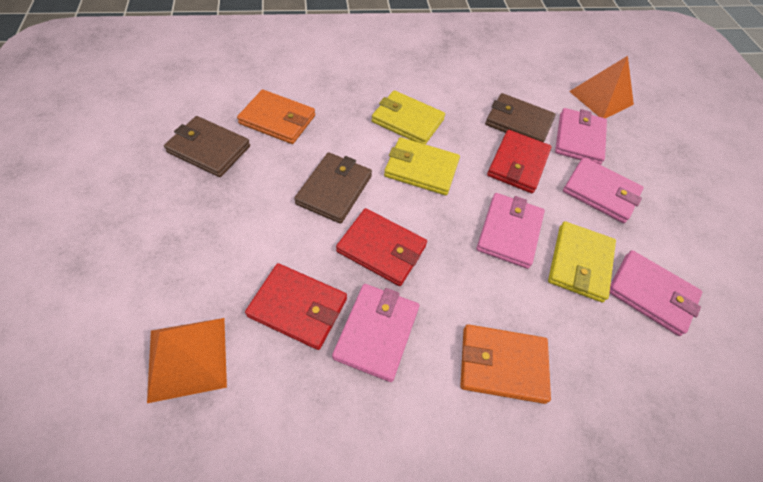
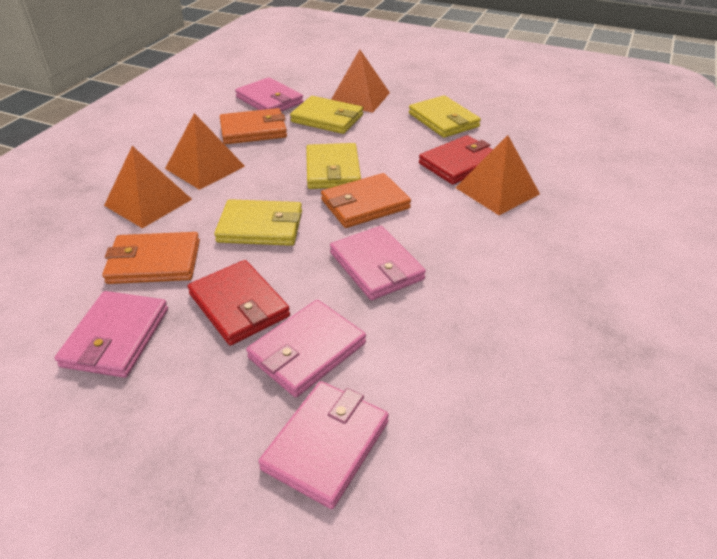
brown wallet: [164,116,250,177] [294,152,372,224] [485,93,556,142] = 3 -> none = 0
orange pyramid: [147,318,227,403] [569,56,634,118] = 2 -> [104,146,192,228] [165,113,245,190] [331,50,390,113] [455,135,540,215] = 4
orange wallet: [237,89,315,144] [460,324,551,404] = 2 -> [103,232,200,284] [220,108,287,144] [321,173,411,228] = 3
red wallet: [245,263,347,350] [336,208,427,286] [487,130,551,193] = 3 -> [188,260,290,346] [419,135,493,185] = 2
yellow wallet: [372,90,445,145] [384,137,460,195] [548,221,616,303] = 3 -> [214,199,302,246] [290,96,363,134] [306,143,361,189] [409,95,481,138] = 4

